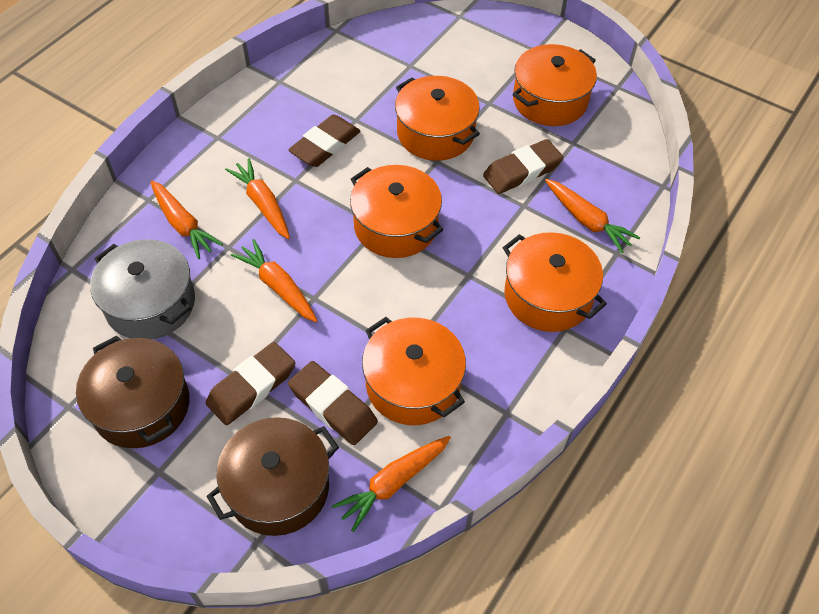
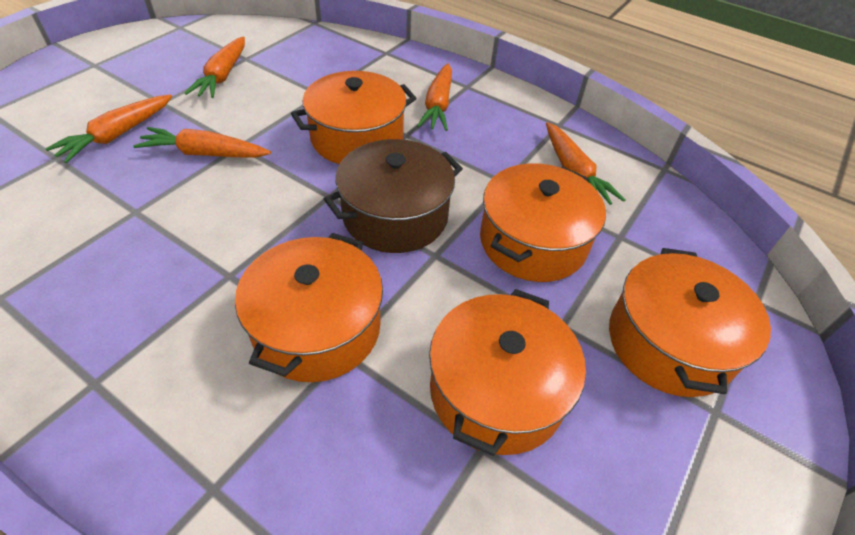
brown eraser: [206,342,295,425] [288,115,361,167] [288,361,378,445] [483,139,563,194] = 4 -> none = 0
brown pot: [76,335,190,448] [206,417,339,536] = 2 -> [324,139,463,253] = 1
grey pot: [90,239,195,340] = 1 -> none = 0

